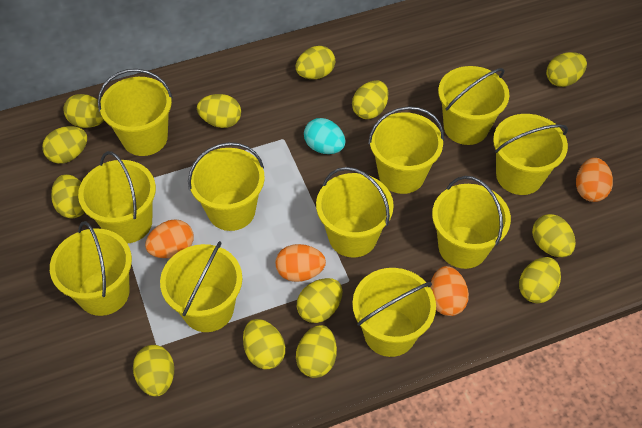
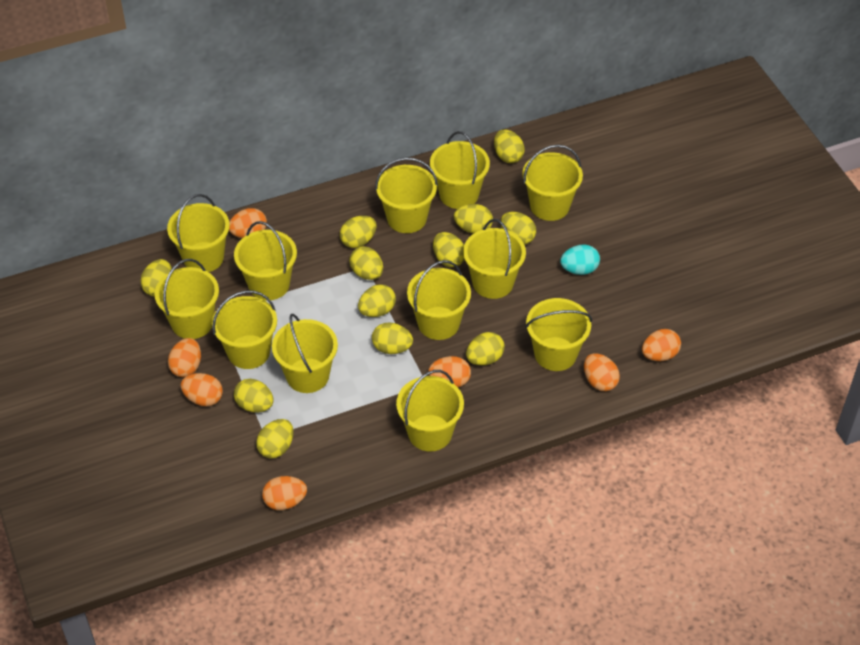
orange egg: [145,219,194,258] [276,244,326,282] [430,266,469,316] [576,158,613,202] = 4 -> [168,338,201,377] [180,373,223,406] [229,208,267,238] [262,476,307,510] [428,356,471,387] [584,353,620,391] [642,329,681,361] = 7
yellow bucket: [50,221,132,316] [78,151,156,243] [98,69,173,156] [160,241,242,332] [188,142,265,231] [316,167,394,258] [352,268,436,357] [368,106,444,194] [432,176,511,269] [438,66,509,145] [493,114,568,195] = 11 -> [154,259,219,339] [167,194,230,272] [212,290,277,369] [234,221,297,301] [272,314,338,393] [375,158,438,233] [396,370,464,452] [407,260,471,340] [430,131,490,209] [463,219,526,299] [522,145,583,221] [525,298,592,371] = 12
yellow egg: [42,126,87,164] [51,174,85,218] [63,94,104,128] [133,345,174,396] [197,94,241,128] [243,319,285,369] [296,46,335,79] [296,325,337,378] [297,278,342,323] [352,80,388,119] [519,257,561,303] [532,214,576,257] [546,52,587,87] = 13 -> [140,259,172,297] [234,379,274,412] [256,419,294,458] [340,216,377,248] [349,246,383,280] [358,284,396,317] [372,322,413,354] [433,232,465,267] [454,204,493,234] [466,332,505,366] [494,129,525,163] [501,212,536,245] = 12

